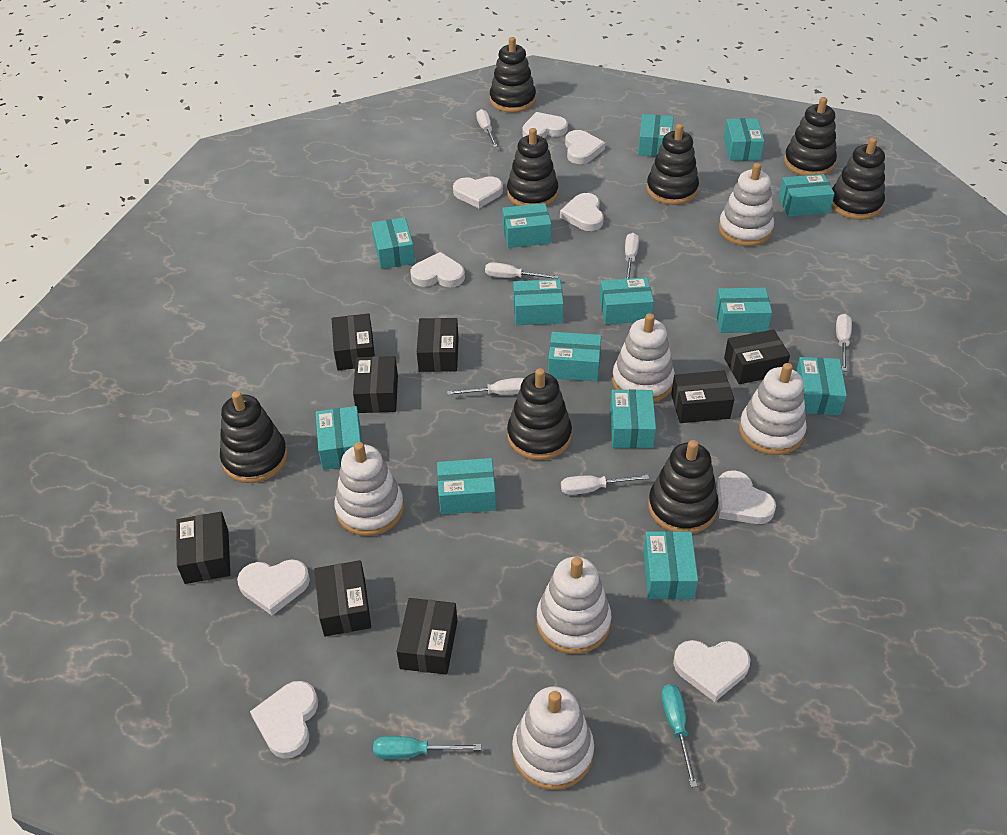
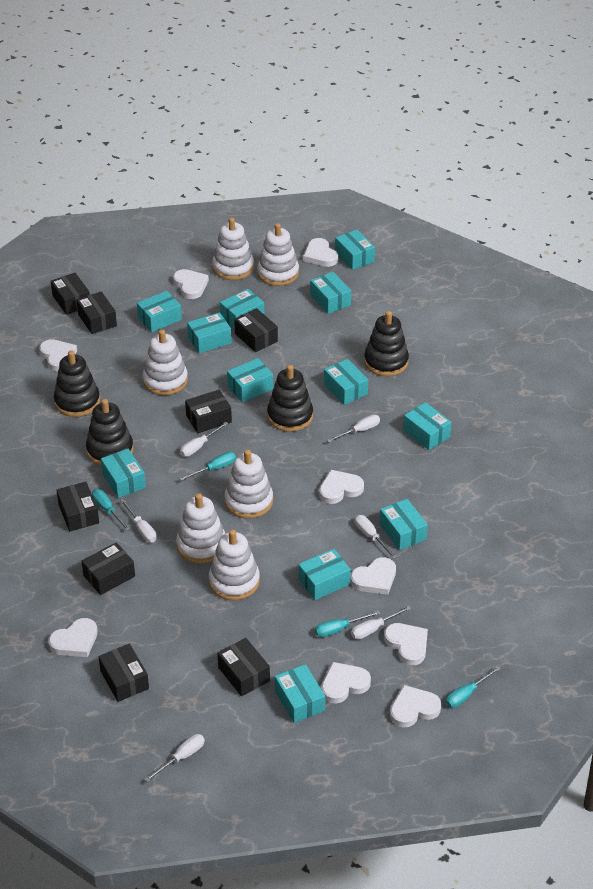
black stacking toy: [220,391,288,483] [490,37,536,113] [507,128,558,207] [507,368,572,460] [647,124,699,205] [648,440,719,534] [784,97,837,176] [831,137,885,220] = 8 -> [54,350,100,417] [86,399,134,466] [267,365,313,432] [364,311,409,376] = 4
turquoise box: [316,406,362,470] [372,217,415,269] [437,458,496,515] [502,203,551,248] [513,279,564,325] [548,332,601,381] [600,277,654,324] [610,389,656,448] [638,114,674,157] [643,531,698,599] [715,288,772,333] [724,118,764,161] [779,174,835,217] [796,357,847,415] = 14 -> [101,449,146,498] [137,291,182,332] [187,312,232,354] [220,289,264,329] [227,358,273,402] [275,664,325,723] [298,549,351,600] [310,272,351,314] [324,359,368,405] [335,230,375,270] [380,499,428,550] [403,402,452,450] = 12
turquoise screwdriver: [373,736,481,759] [661,684,697,787] = 2 -> [92,489,130,531] [179,452,236,481] [315,610,380,637] [446,666,501,708] = 4

